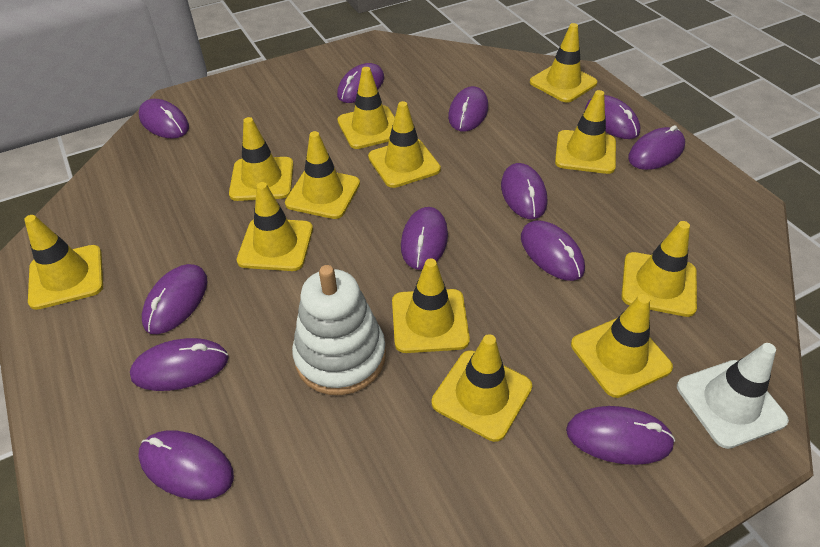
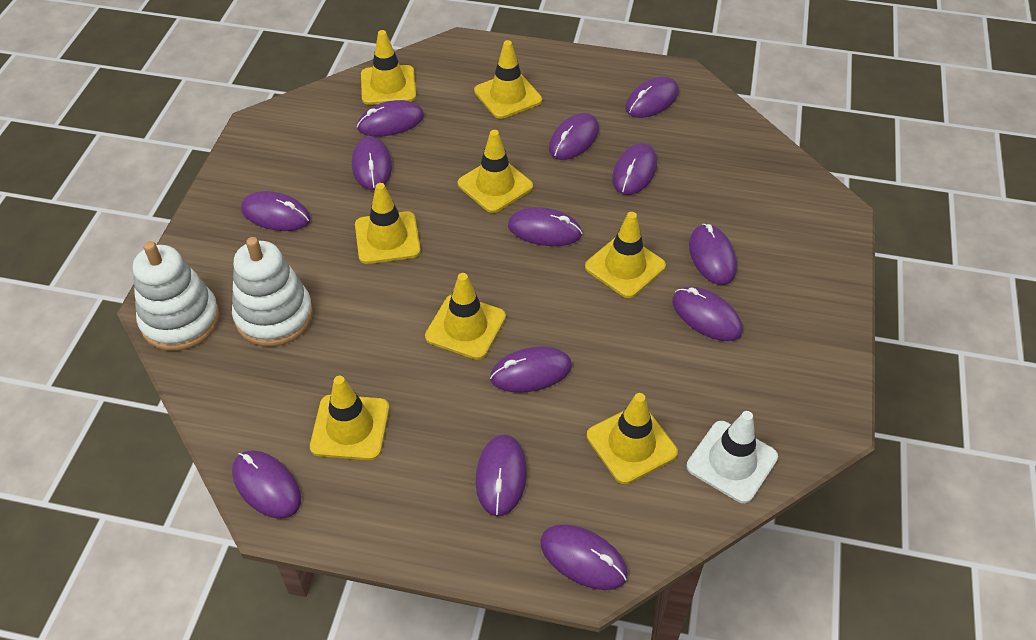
purple mouse: [130,338,229,391] [138,99,189,138] [138,430,234,500] [142,264,208,334] [337,63,384,103] [401,207,448,270] [448,86,488,132] [501,163,547,219] [521,220,585,281] [566,406,675,465] [585,95,640,139] [628,125,685,170] = 12 -> [232,450,301,519] [241,191,311,231] [352,136,392,190] [357,100,424,137] [476,434,527,516] [490,346,572,393] [508,207,582,246] [540,525,628,590] [549,113,599,160] [612,143,657,195] [625,76,679,118] [672,287,743,341] [689,224,737,285] = 13
white stacking toy: [292,265,386,395] = 1 -> [133,241,220,351] [232,237,313,347] = 2
yellow traffic cone: [24,215,103,310] [229,117,294,201] [237,182,313,271] [285,131,360,219] [337,67,395,149] [368,101,441,188] [392,259,470,353] [432,334,532,442] [530,23,597,103] [555,90,616,174] [571,294,673,398] [621,221,697,317] = 12 -> [310,376,389,460] [355,183,421,264] [361,30,416,105] [425,273,506,360] [458,130,533,213] [474,40,542,119] [585,212,666,298] [587,393,678,484] = 8

